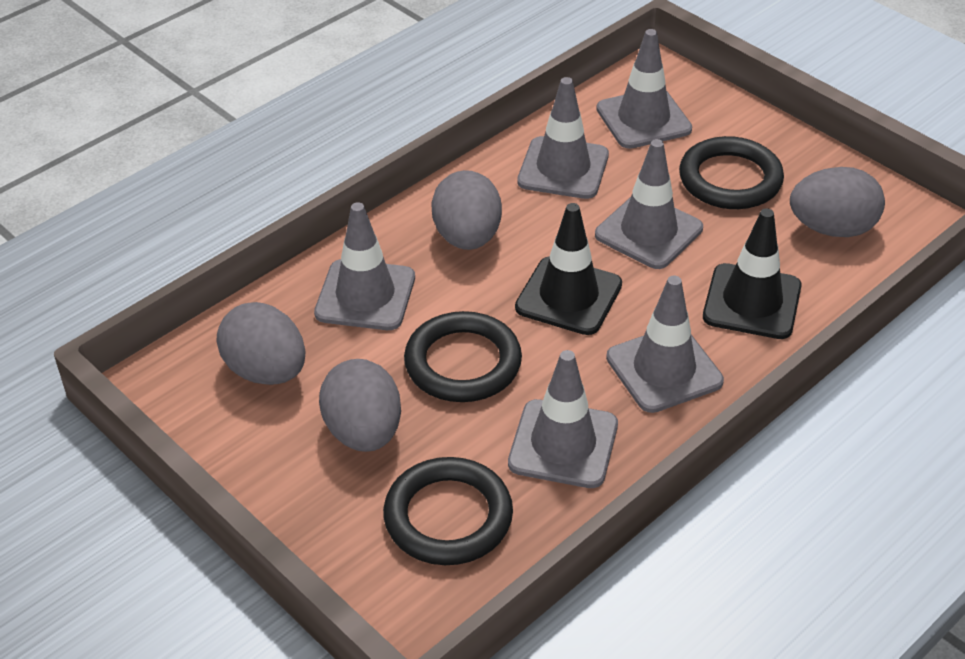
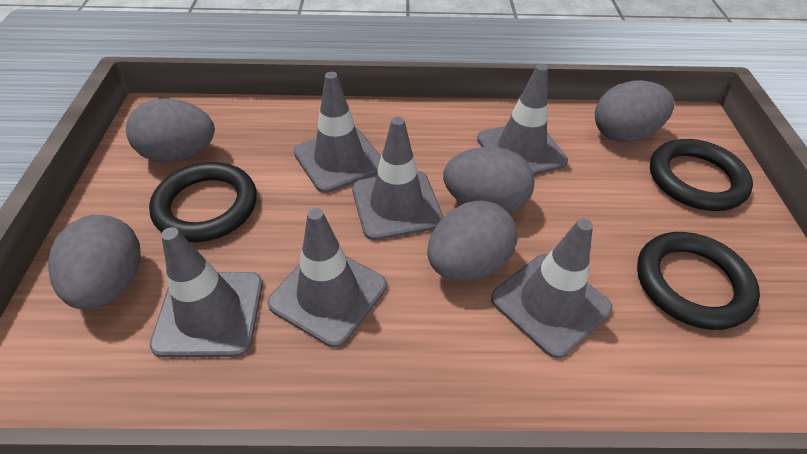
black traffic cone: [515,203,622,335] [703,208,802,339] = 2 -> none = 0
grey egg: [217,302,306,385] [319,359,401,452] [431,170,502,250] [790,167,885,237] = 4 -> [48,215,141,310] [126,98,215,163] [427,201,517,281] [443,147,535,214] [595,80,675,142] = 5

